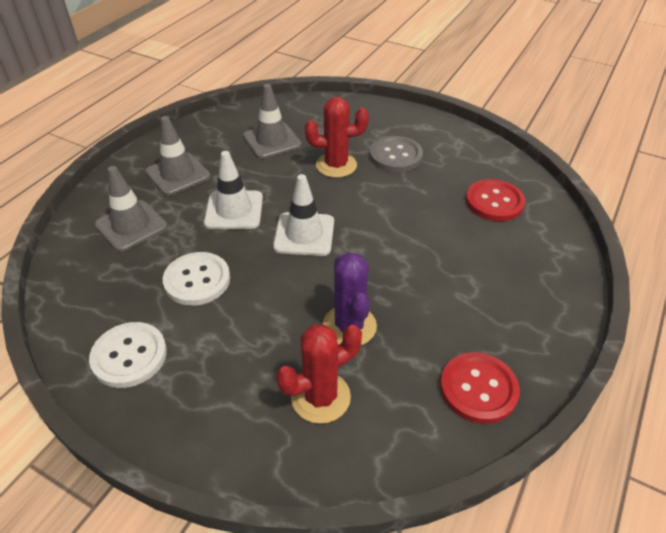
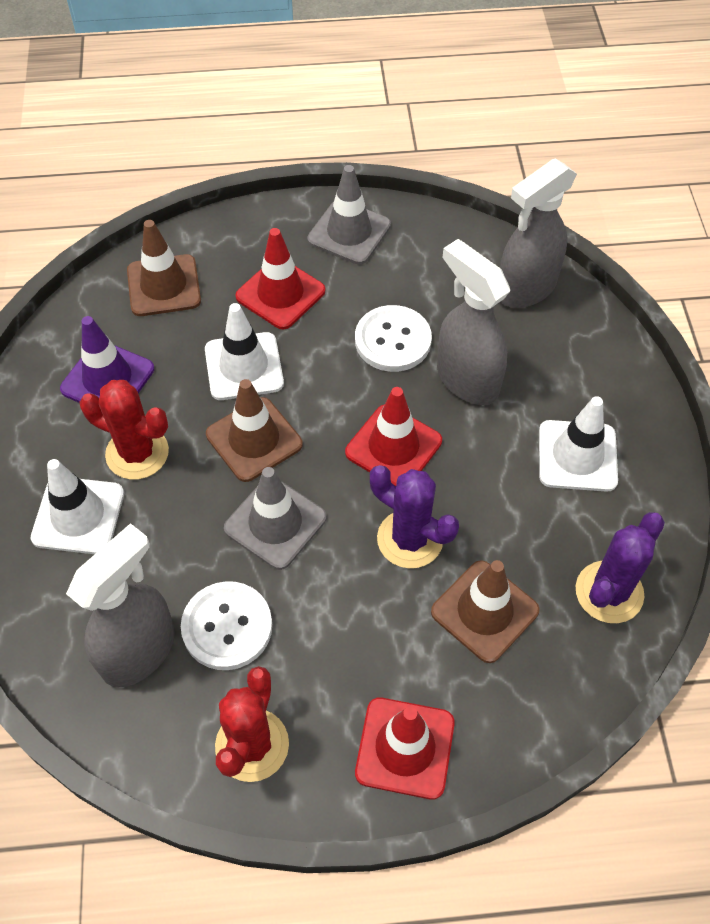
brown traffic cone: none = 0 -> [127,220,201,316] [206,379,303,482] [431,560,540,663] = 3
grey button: [370,136,423,172] = 1 -> none = 0
grey spray bottle: none = 0 -> [66,523,175,687] [437,239,510,405] [500,158,577,308] = 3
grey traffic cone: [95,166,167,252] [146,116,210,196] [243,84,302,159] = 3 -> [224,467,327,570] [307,165,391,265] = 2
purple cactus: [323,253,377,345] = 1 -> [370,465,459,568] [576,512,665,623] = 2
purple traffic cone: none = 0 -> [60,316,154,403] = 1
red button: [440,352,520,424] [466,179,525,221] = 2 -> none = 0
red traffic cone: none = 0 -> [235,228,325,329] [345,387,442,486] [355,698,455,799] = 3
white traffic cone: [204,151,263,229] [273,174,334,256] = 2 -> [30,459,124,554] [205,303,284,400] [539,396,618,492] = 3

